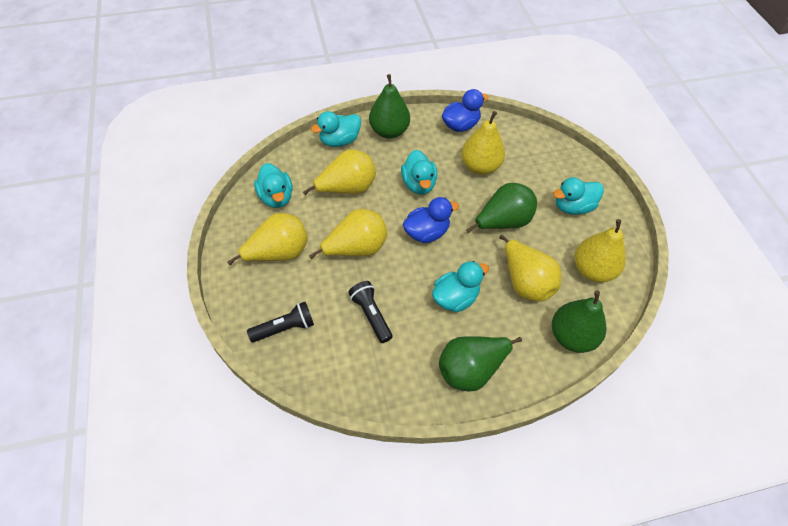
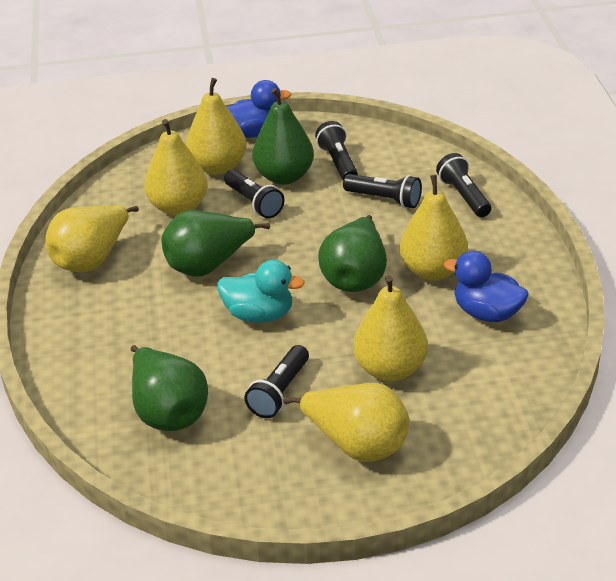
black flashlight: [247,302,314,342] [348,281,393,343] = 2 -> [224,169,284,218] [244,345,309,418] [315,121,358,180] [343,174,422,208] [436,153,491,217] = 5
turquoise duck: [254,163,293,208] [311,111,361,147] [401,150,437,195] [432,261,489,312] [553,177,604,215] = 5 -> [217,260,305,323] = 1

